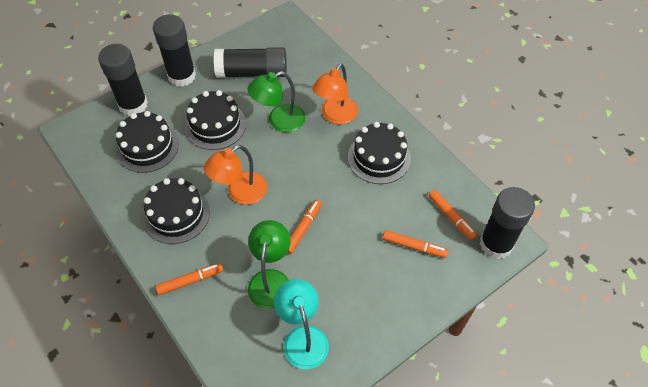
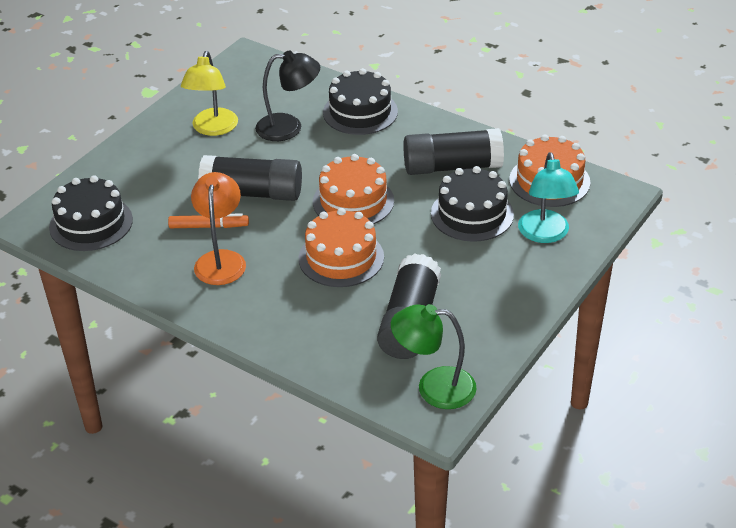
black cake: [116,111,179,173] [143,178,210,244] [185,90,246,150] [348,122,411,184] = 4 -> [49,175,133,251] [323,68,398,135] [431,166,514,242] = 3
black glue stick: [98,44,148,116] [153,14,196,87] [214,47,287,78] [480,187,535,259] = 4 -> [198,155,302,201] [377,253,441,359] [403,128,504,175] = 3
black lamp: none = 0 -> [255,50,320,141] = 1
green lamp: [247,71,305,133] [248,220,291,309] = 2 -> [391,304,477,409] = 1
orange cake: none = 0 -> [299,208,384,287] [313,154,394,224] [509,134,590,207] = 3
orange lamp: [204,145,267,205] [312,63,358,124] = 2 -> [191,172,246,285] = 1
orange marker: [155,263,224,295] [287,199,322,254] [383,230,448,258] [428,190,477,241] = 4 -> [168,213,249,228] = 1
yellow lamp: none = 0 -> [181,51,238,136] = 1

